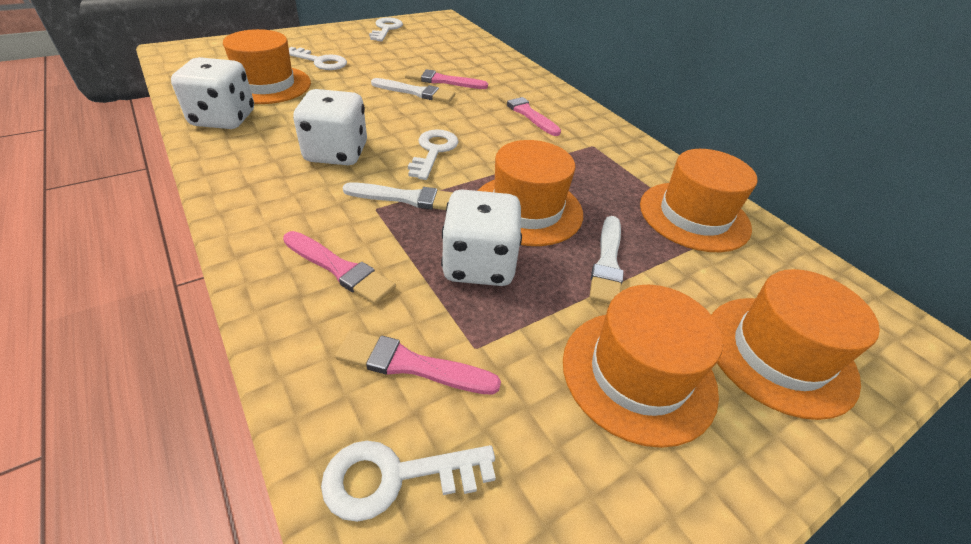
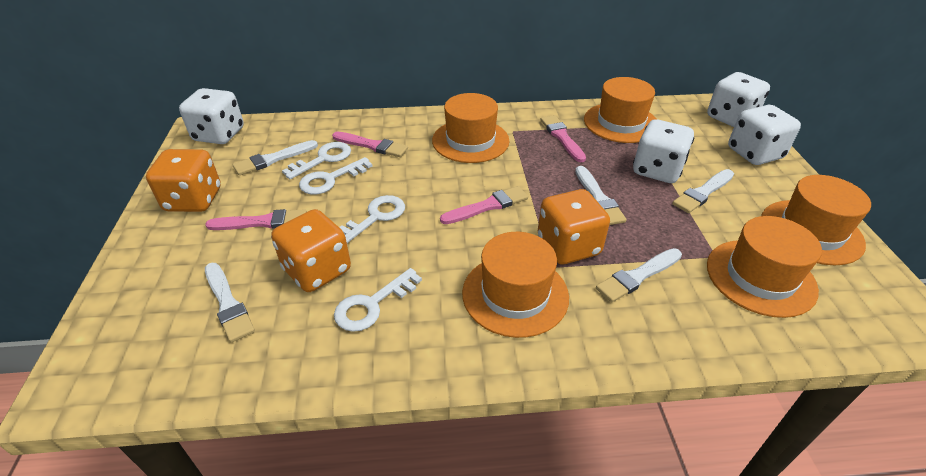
orange dice: none = 0 -> [146,149,221,212] [271,209,351,292] [538,189,610,264] = 3
white brush: [342,182,453,210] [371,78,455,103] [589,216,624,304] = 3 -> [205,263,255,342] [233,140,318,175] [575,166,627,225] [596,248,682,302] [672,169,734,213] = 5
white dice: [171,57,254,129] [293,89,367,165] [441,189,522,286] = 3 -> [179,88,244,144] [633,119,694,183] [707,72,770,127] [728,105,801,165] = 4

